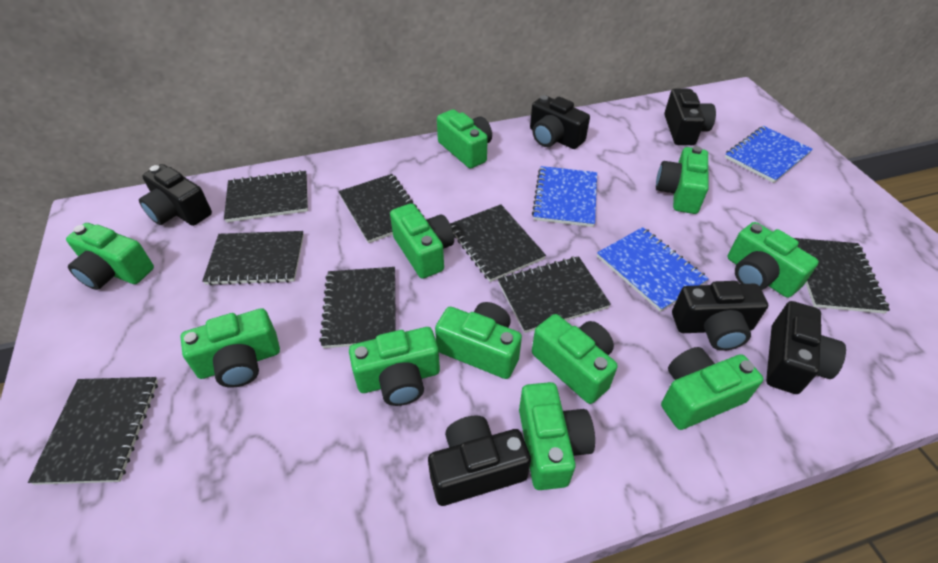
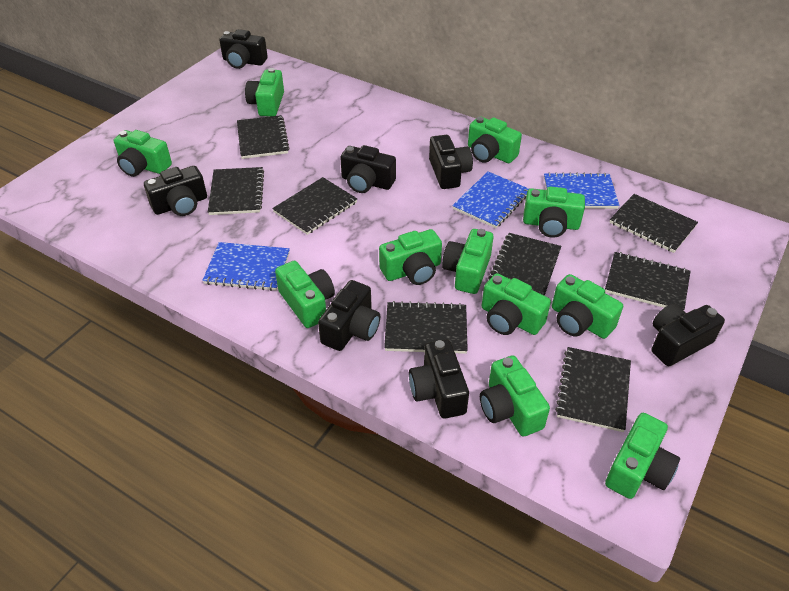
black camera: [139,164,212,226] [428,415,531,506] [530,95,590,149] [664,88,716,145] [672,281,768,351] [766,301,846,394] = 6 -> [144,166,207,216] [219,29,268,69] [318,280,380,351] [340,145,396,193] [409,339,469,419] [429,135,473,189] [652,304,725,366] = 7

